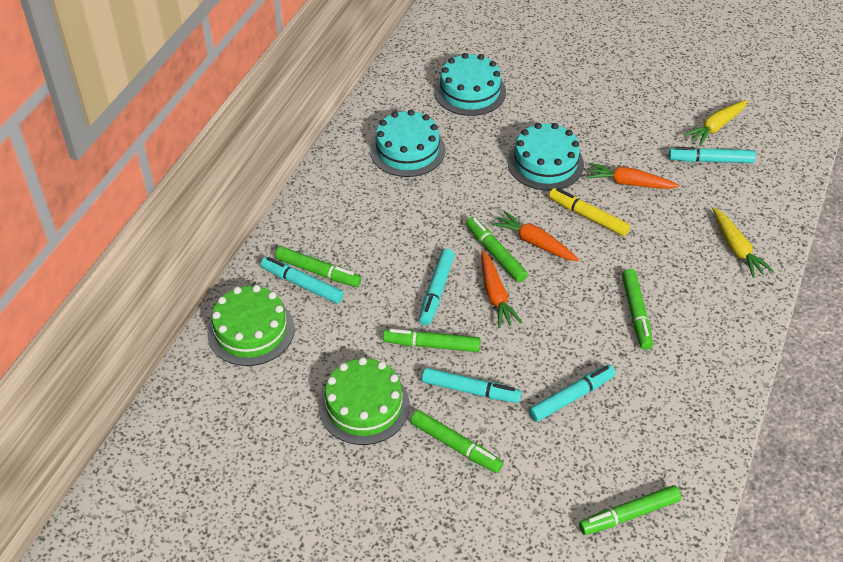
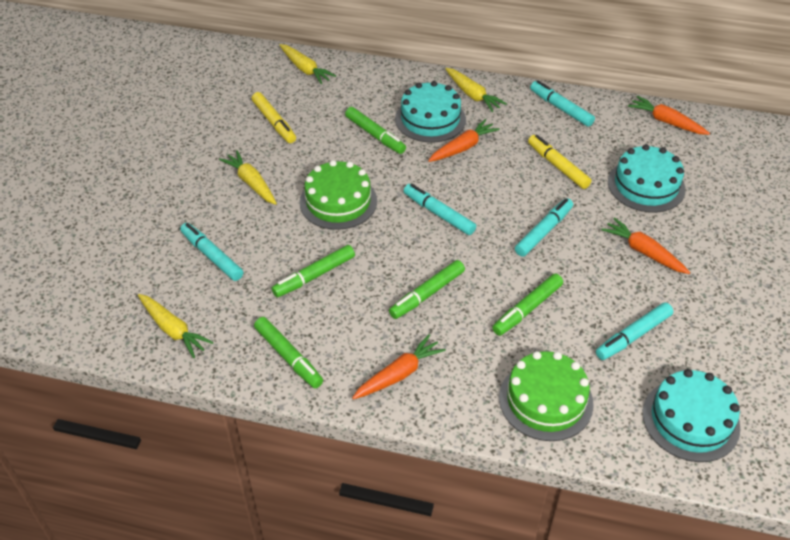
green marker: [275,246,361,287] [383,329,481,352] [410,410,503,473] [466,217,528,282] [579,485,681,535] [622,269,653,350] = 6 -> [254,317,323,388] [272,245,355,297] [345,107,406,154] [389,260,465,319] [492,274,563,336] = 5
orange carrot: [481,250,522,328] [492,211,579,261] [586,163,680,189] = 3 -> [352,334,446,399] [428,119,500,162] [601,217,690,274] [628,96,710,135] = 4
yellow carrot: [684,100,748,146] [712,207,774,278] = 2 -> [138,294,214,358] [219,150,277,205] [280,44,336,84] [445,68,507,112] = 4
yellow marker: [549,188,630,236] = 1 -> [252,92,296,143] [528,135,592,189] = 2

